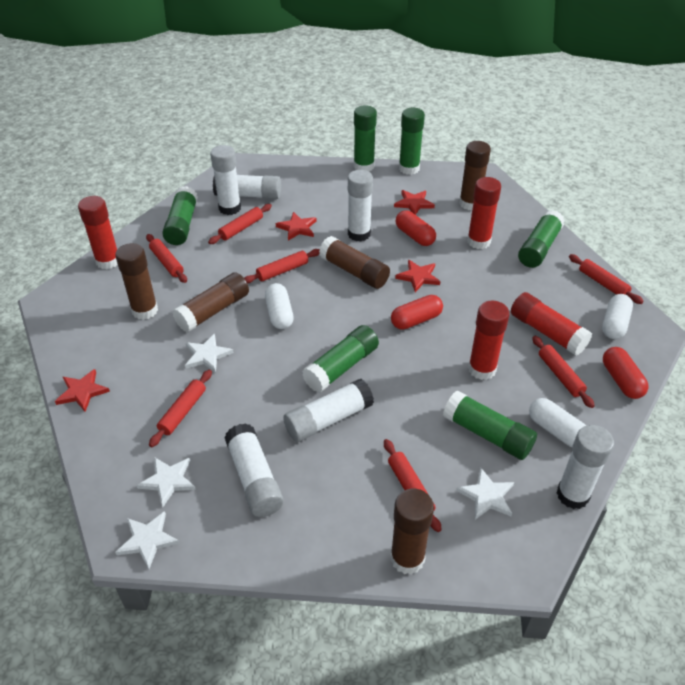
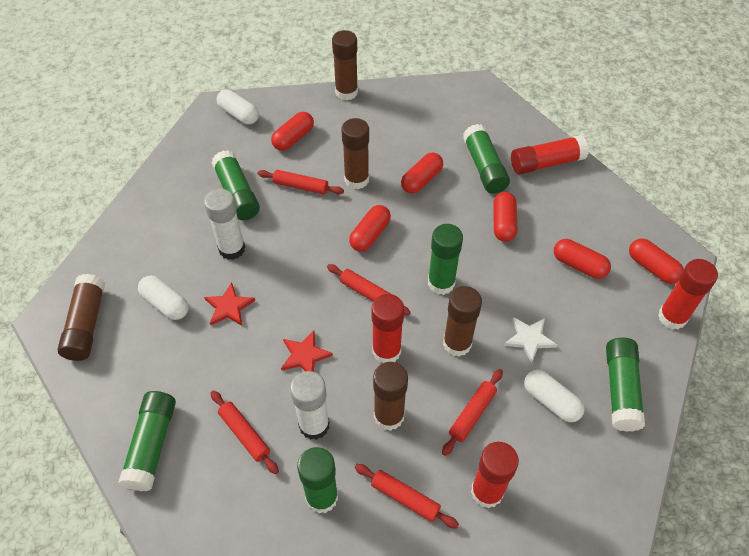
red capsule: [391,295,443,330] [396,210,436,246] [603,347,649,399] = 3 -> [271,112,314,151] [349,205,391,252] [401,152,443,194] [493,192,517,242] [554,239,611,279] [629,238,684,284] = 6
red rolling pin: [146,234,187,283] [149,370,212,447] [208,204,272,244] [244,249,320,284] [384,439,441,532] [532,336,595,408] [569,254,644,304] = 7 -> [211,390,279,474] [258,170,344,195] [327,264,411,316] [355,464,459,529] [442,369,503,456] = 5
red star: [55,369,110,412] [276,212,317,241] [394,190,435,215] [395,260,440,292] = 4 -> [204,282,255,326] [281,331,333,372] = 2
white glue stick: [210,145,241,215] [213,175,281,199] [224,423,284,517] [283,379,374,442] [348,170,373,242] [556,425,614,509] = 6 -> [204,189,245,260] [290,371,330,440] = 2
white star: [115,511,179,569] [137,457,196,507] [185,334,234,373] [456,468,514,520] = 4 -> [504,317,558,363] = 1

